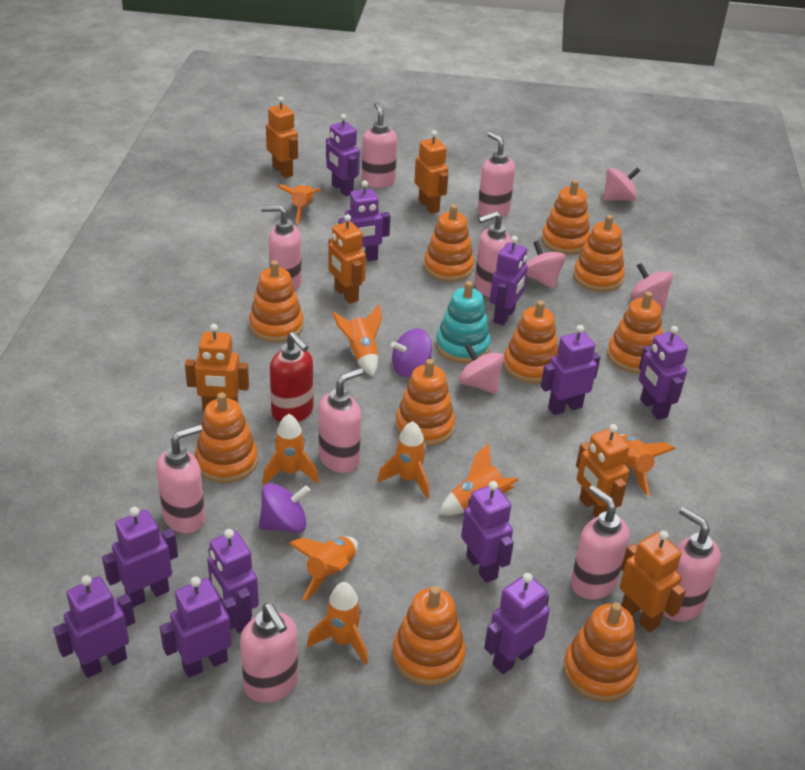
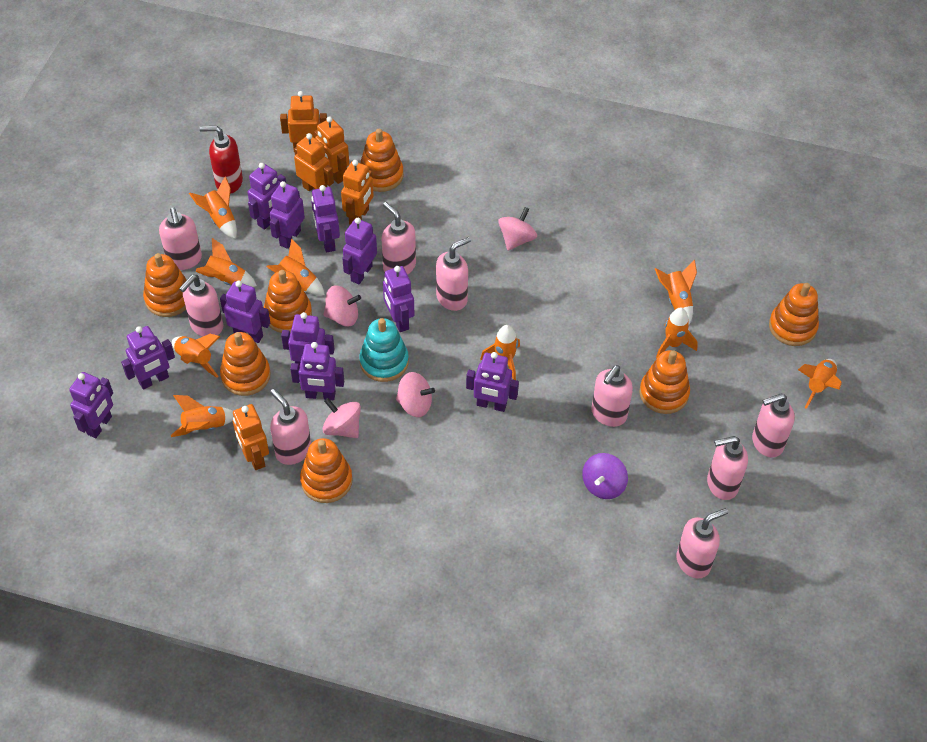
orange robot: [185,324,249,411] [266,96,298,178] [328,214,366,304] [414,130,448,214] [576,424,630,518] [620,531,686,632] = 6 -> [233,404,269,470] [280,91,327,153] [294,133,334,191] [314,116,349,184] [341,160,374,225] = 5
orange rocket: [262,414,319,485] [277,183,320,224] [288,537,358,601] [307,582,368,665] [332,304,382,376] [377,421,429,499] [439,443,519,516] [620,435,675,496] = 8 -> [171,395,233,437] [172,334,220,378] [189,176,237,239] [195,238,257,287] [267,238,325,295] [480,325,520,380] [655,259,697,324] [656,307,698,358] [798,359,842,409] = 9
orange stacking toy: [195,393,258,483] [249,260,304,343] [392,586,466,686] [395,359,455,447] [424,204,474,282] [503,300,558,384] [542,180,590,255] [563,602,638,702] [573,215,625,292] [607,292,662,374] = 10 -> [143,253,187,317] [220,332,271,396] [264,270,312,333] [300,438,353,503] [360,129,404,192] [639,350,690,414] [769,283,819,346] = 7
purple spinning top: [259,483,310,533] [391,328,432,377] = 2 -> [582,453,628,499] = 1

